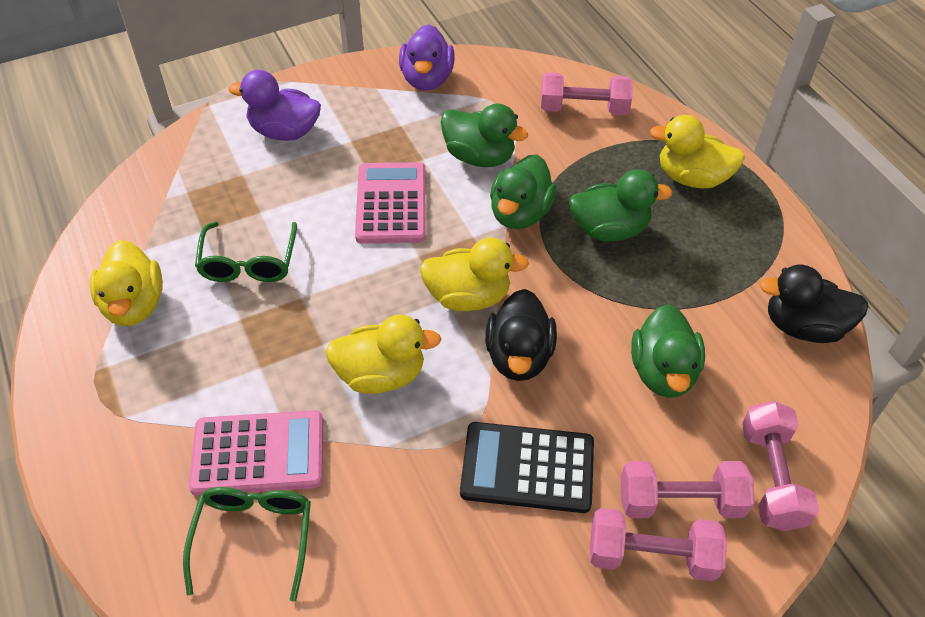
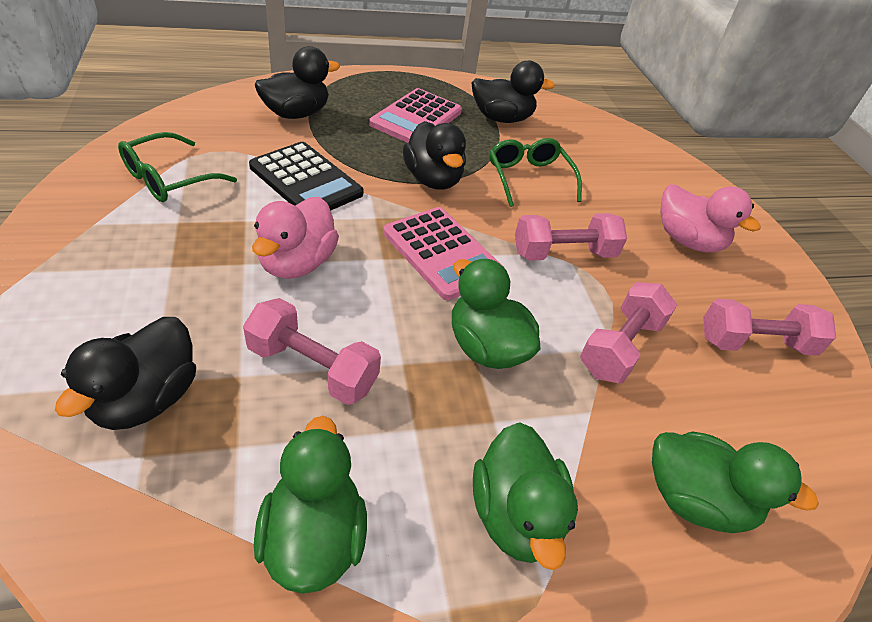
black duck: [485,289,557,381] [759,265,869,343] = 2 -> [55,317,196,430] [255,46,340,119] [403,121,466,190] [472,60,555,123] = 4
pink duck: none = 0 -> [252,197,339,279] [660,184,761,252] = 2
purple duck: [229,70,321,141] [399,24,455,91] = 2 -> none = 0
yellow duck: [90,240,163,326] [325,314,441,394] [420,238,529,311] [650,115,745,189] = 4 -> none = 0

